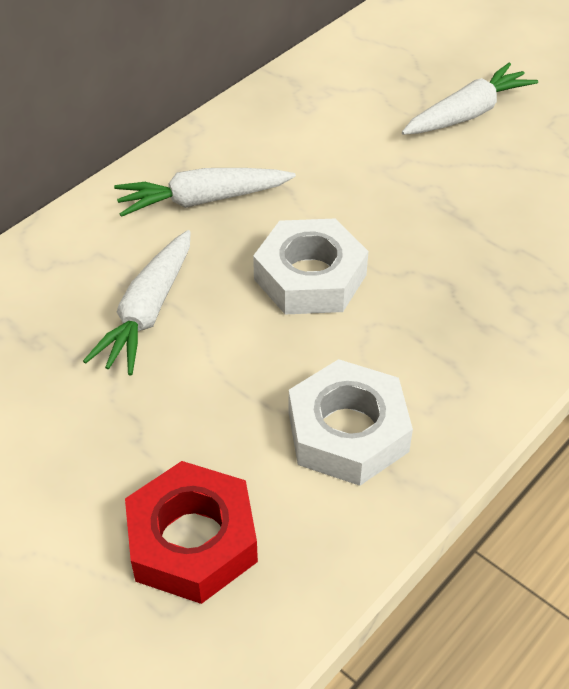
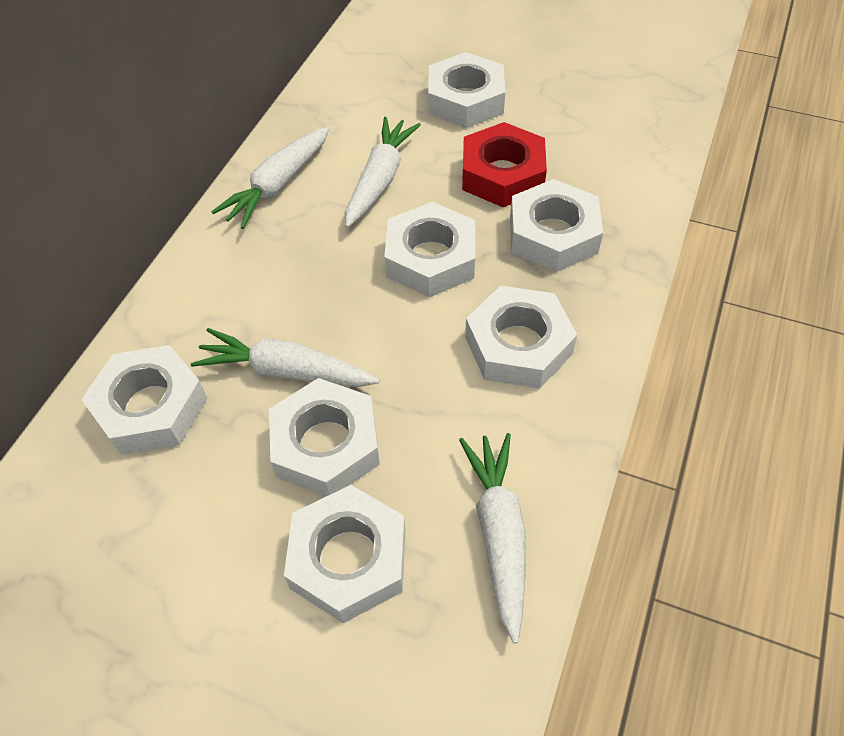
white carrot: [83,230,191,375] [114,168,296,217] [402,63,538,135] = 3 -> [191,328,380,387] [211,126,330,229] [345,117,421,228] [459,433,525,644] = 4
white nut: [253,219,368,315] [289,359,413,486] = 2 -> [81,345,207,455] [269,378,380,496] [284,485,406,623] [384,202,475,298] [428,52,505,128] [465,286,577,389] [510,179,603,272] = 7

